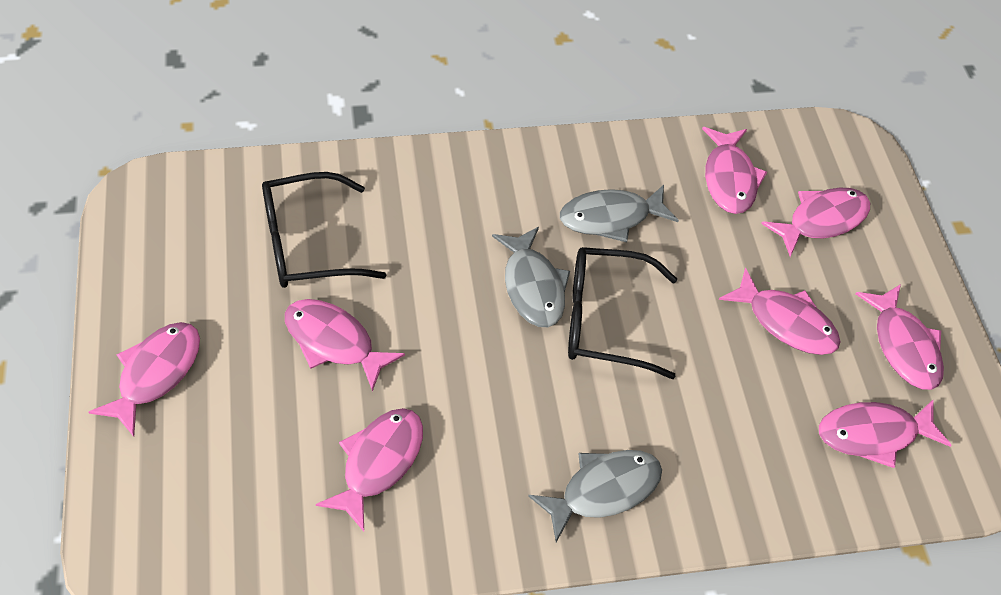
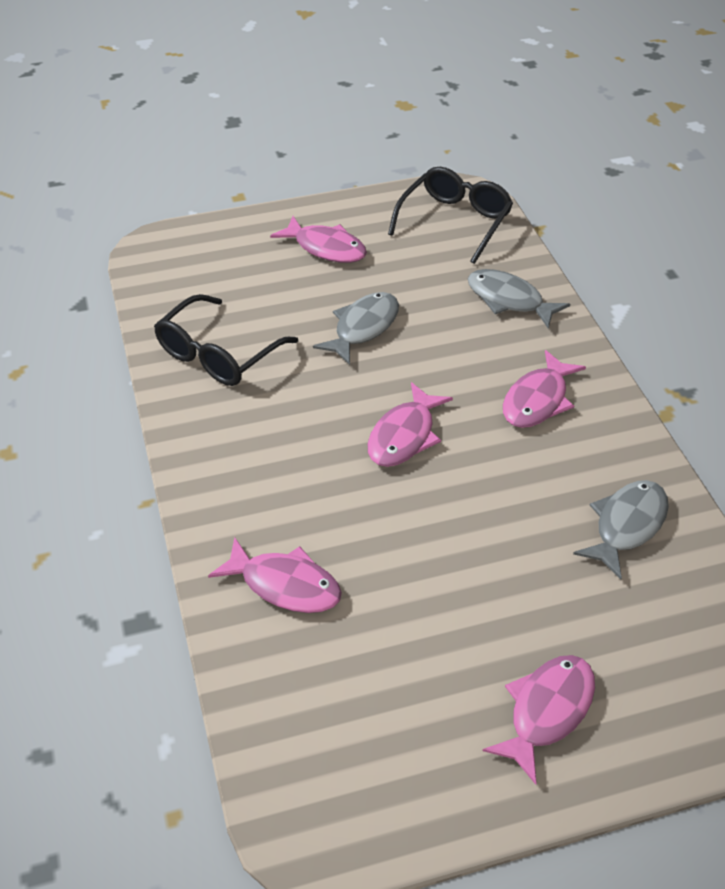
pink fish: [89,322,200,437] [285,299,405,392] [316,408,423,531] [702,127,767,214] [719,267,840,355] [761,187,870,257] [819,399,952,468] [855,284,944,390] = 8 -> [208,537,342,613] [270,216,367,263] [368,382,453,467] [483,655,595,785] [503,350,586,428] = 5

